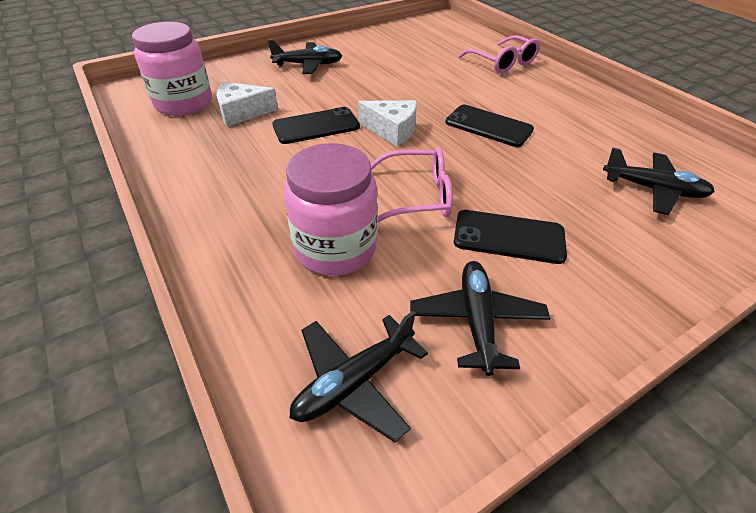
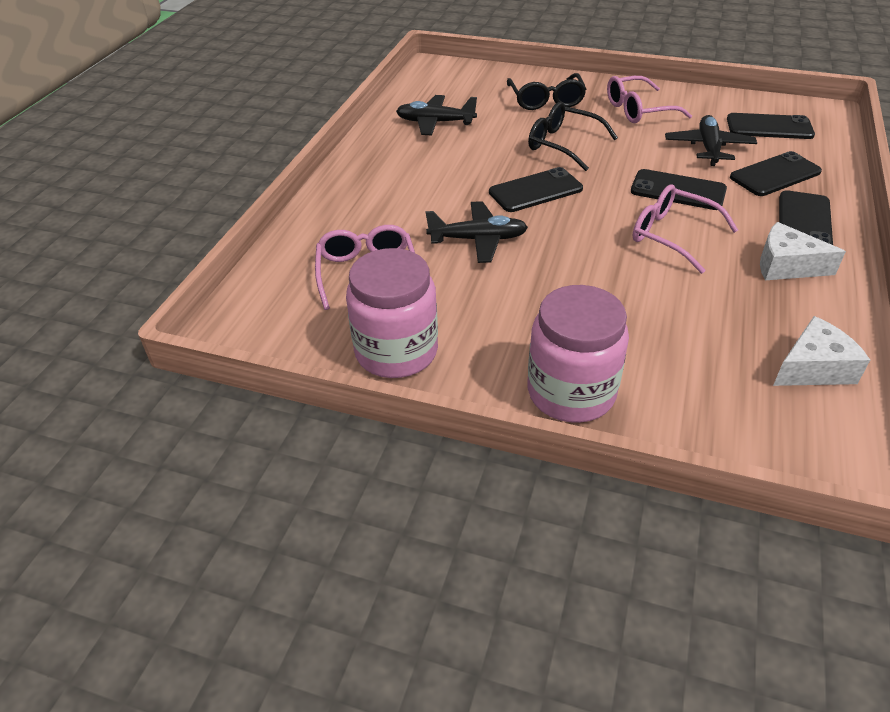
black glasses: none = 0 -> [507,73,586,110] [528,102,618,171] = 2
black phone: [272,107,360,144] [446,105,534,147] [454,210,567,264] = 3 -> [489,167,583,212] [631,169,727,210] [727,113,815,139] [730,151,822,196] [779,190,833,245] = 5
black plane: [268,40,342,74] [290,311,428,442] [410,261,550,376] [603,147,715,215] = 4 -> [396,95,477,135] [426,201,528,263] [665,115,757,166] = 3
pink glasses: [371,147,453,223] [458,35,540,73] = 2 -> [315,225,415,310] [607,76,692,123] [633,184,738,274] = 3

